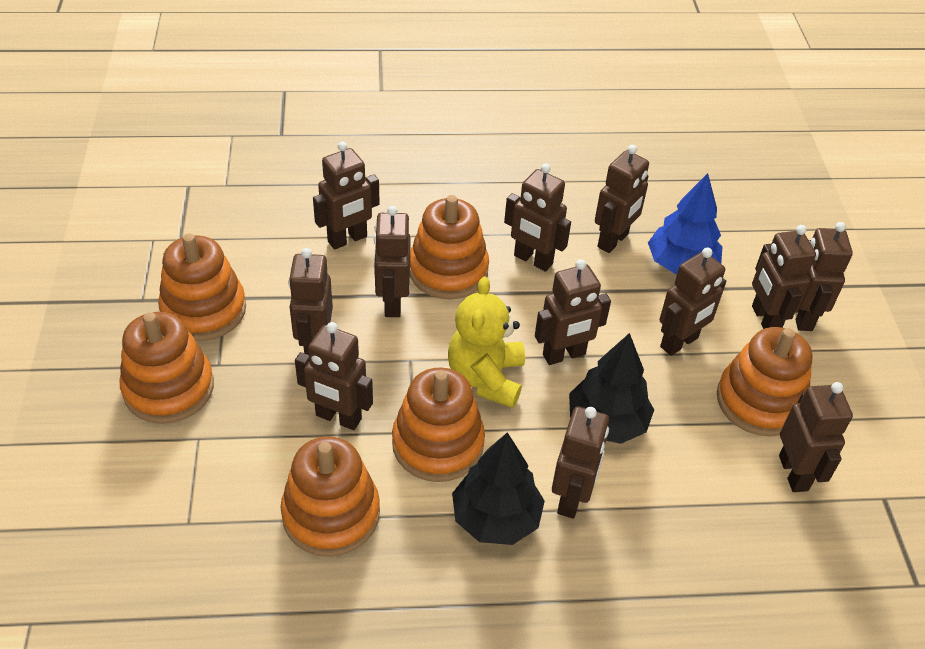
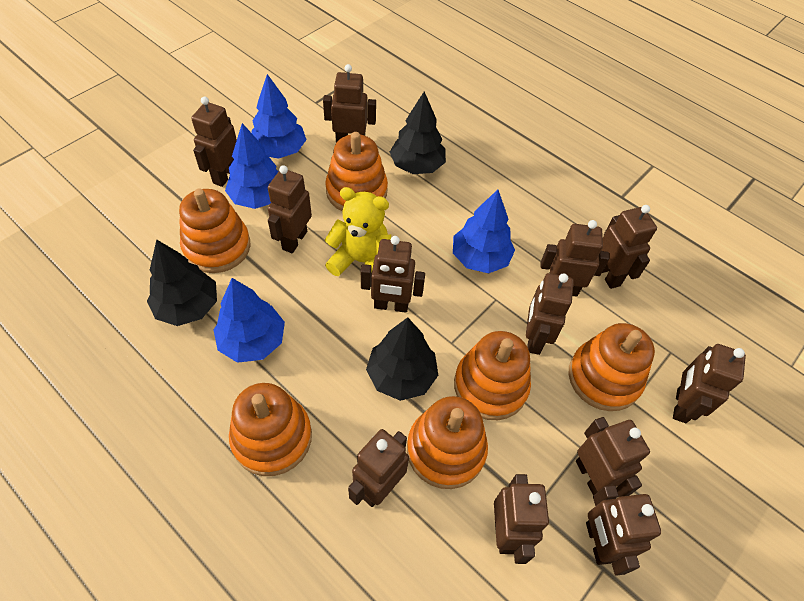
black tree: [452,432,545,545] [569,333,654,444] = 2 -> [147,239,217,326] [366,317,438,401] [390,91,446,174] = 3
blue tree: [648,173,722,275] = 1 -> [214,278,285,363] [225,123,279,209] [251,74,307,159] [453,190,515,273] = 4

